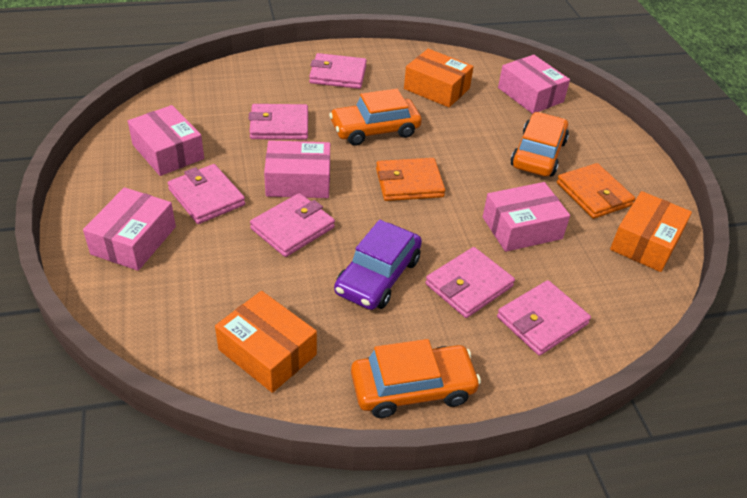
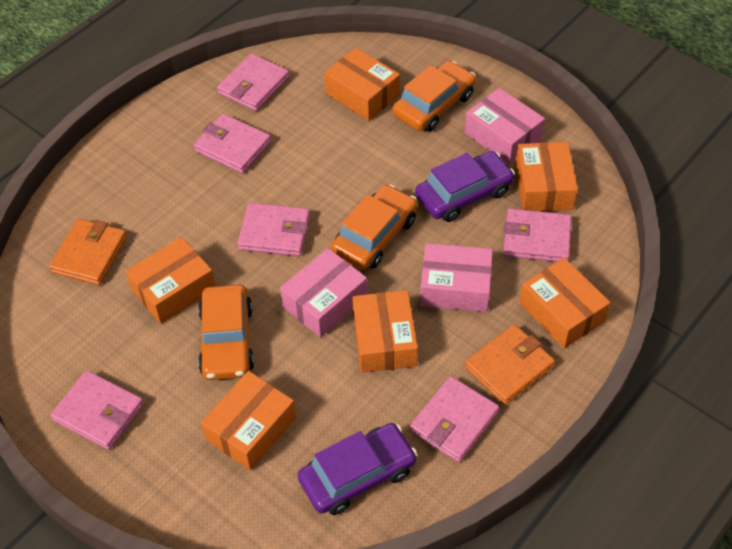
orange box: [215,291,317,393] [404,49,474,107] [610,191,692,272] = 3 -> [126,237,215,324] [201,371,296,470] [324,48,400,121] [352,290,418,372] [515,142,578,211] [519,258,611,348] = 6
pink box: [83,187,176,271] [128,105,204,176] [264,140,330,198] [483,182,570,252] [498,55,570,114] = 5 -> [280,248,367,338] [420,243,493,312] [465,88,545,165] = 3
purple car: [334,220,422,310] = 1 -> [298,423,417,515] [415,151,515,222] = 2

